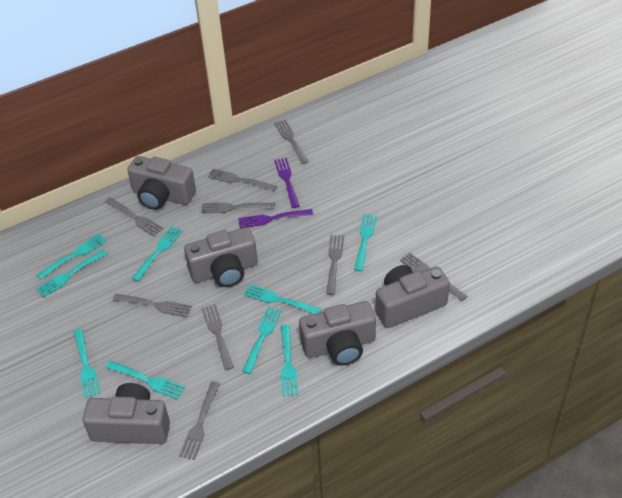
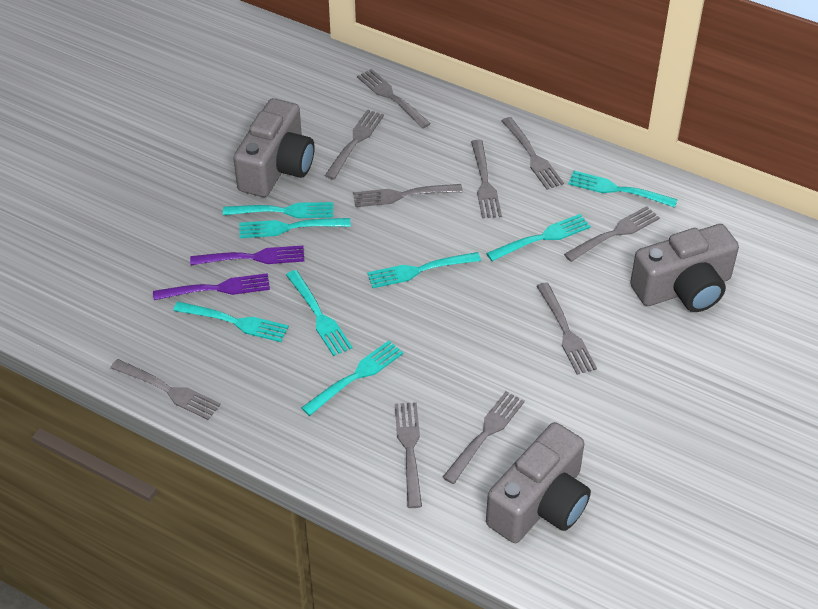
grey camera: [83,383,170,444] [127,156,196,210] [184,227,258,287] [299,301,376,366] [375,265,450,328] = 5 -> [233,98,315,197] [486,422,591,543] [630,224,739,312] = 3
grey fork: [105,197,164,236] [113,294,192,317] [179,381,220,460] [201,202,275,214] [202,304,234,370] [208,169,277,191] [274,120,309,164] [326,235,344,295] [400,252,467,301] = 9 -> [111,359,221,420] [325,109,384,180] [353,184,463,207] [357,69,431,129] [395,402,422,508] [442,391,525,484] [471,140,502,219] [501,117,564,190] [537,283,597,375] [564,206,660,262] = 10
turquoise fork: [36,249,107,297] [37,233,107,279] [73,329,101,398] [105,361,185,399] [132,226,183,281] [242,307,281,374] [244,284,321,314] [281,324,298,396] [354,214,377,271] = 9 -> [173,302,289,342] [223,202,333,218] [239,218,351,238] [286,270,353,356] [302,341,404,416] [367,252,481,288] [486,214,591,261] [568,171,678,208] = 8

